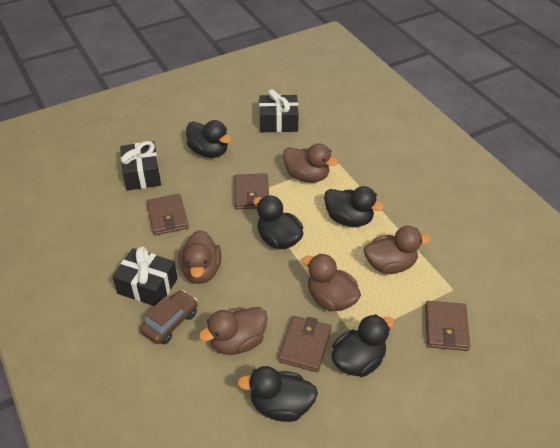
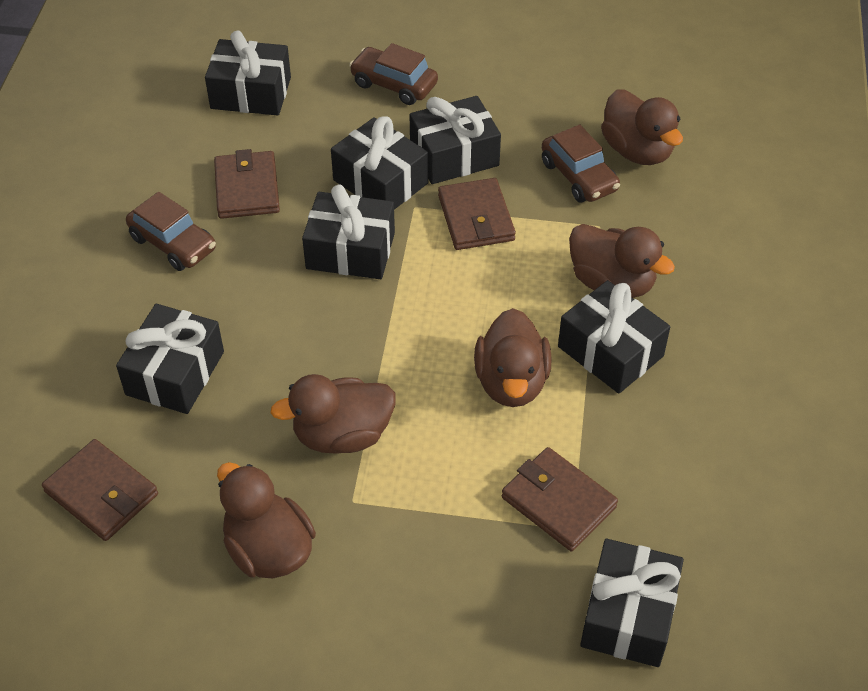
black duck: [186,120,231,158] [237,366,318,422] [253,195,303,249] [324,186,384,227] [331,314,394,377] = 5 -> none = 0
black gift: [112,246,178,306] [120,141,161,191] [259,89,299,132] = 3 -> [116,304,224,414] [205,31,291,116] [302,184,395,279] [331,116,428,210] [409,96,501,184] [558,280,670,394] [580,539,684,667] = 7
brown car: [140,290,198,344] = 1 -> [126,192,216,271] [349,43,438,105] [542,124,620,203] = 3

